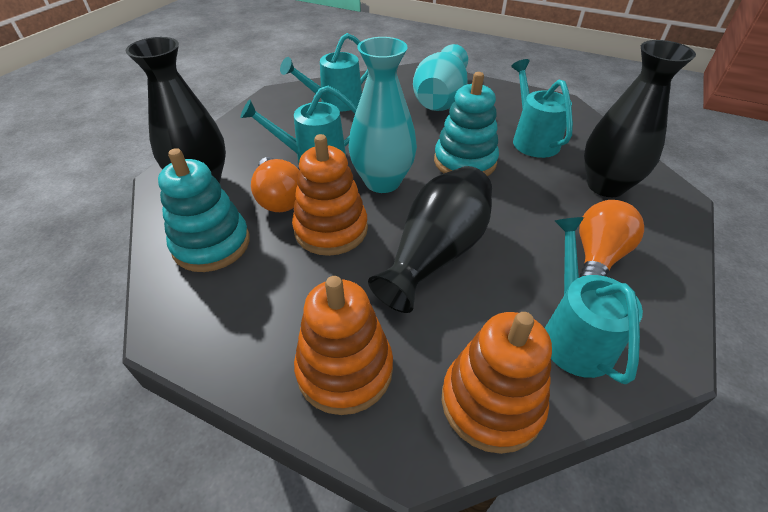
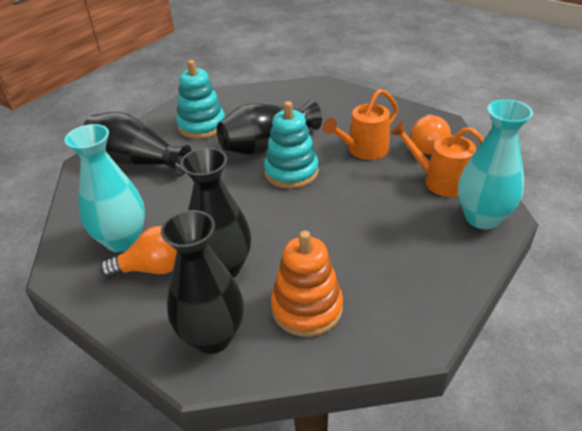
black vase: [126,37,226,183] [368,166,492,313] [584,40,696,197] = 3 -> [83,112,192,176] [161,210,244,354] [180,148,251,278] [217,100,322,155] = 4
orange stacking toy: [292,134,368,256] [294,276,393,415] [442,312,552,454] = 3 -> [271,231,343,337] = 1
orange watering can: none = 0 -> [323,89,398,160] [390,121,484,197] = 2
turquoise watering can: [240,86,357,162] [280,33,368,111] [511,59,573,158] [545,217,643,384] = 4 -> none = 0

